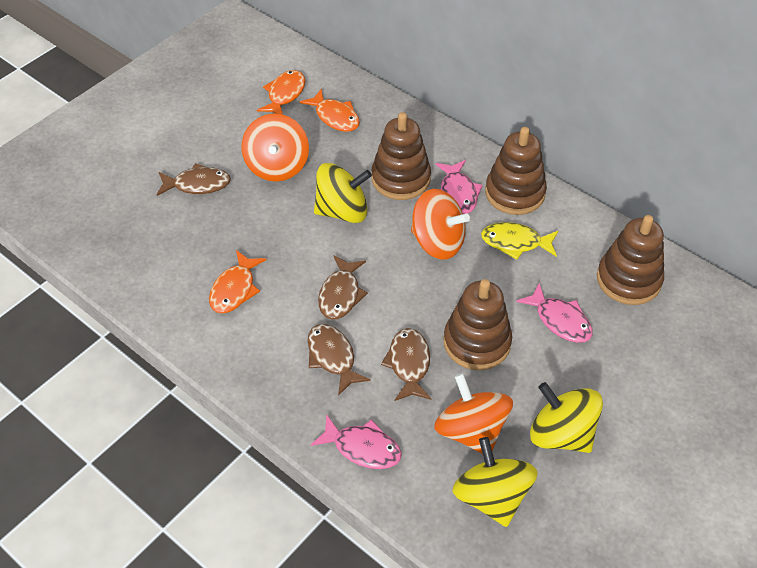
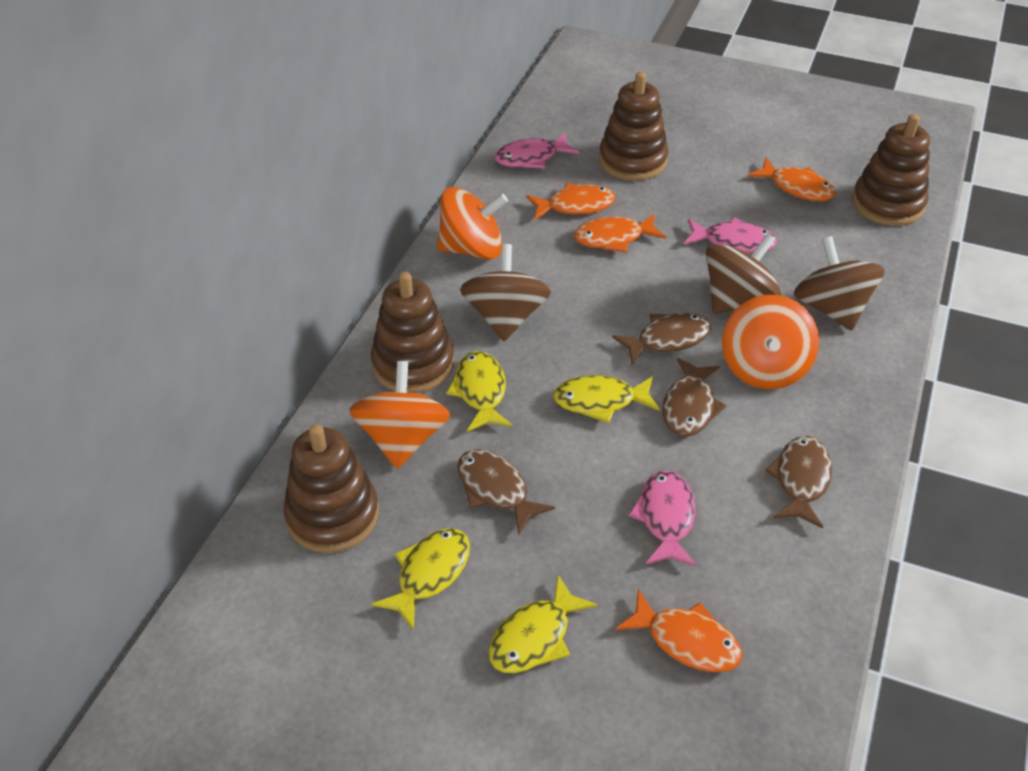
brown spinning top: none = 0 -> [460,244,551,341] [706,233,781,314] [794,236,885,331] = 3
orange fish: [209,250,266,313] [257,70,305,115] [299,89,360,132] = 3 -> [527,183,616,220] [574,213,666,253] [616,589,743,672] [748,157,836,201] = 4
yellow fish: [481,222,558,260] = 1 -> [371,528,470,630] [446,351,512,432] [488,575,597,673] [553,375,660,423] = 4
yellow spinning top: [314,163,372,223] [452,437,538,527] [530,382,603,453] = 3 -> none = 0

